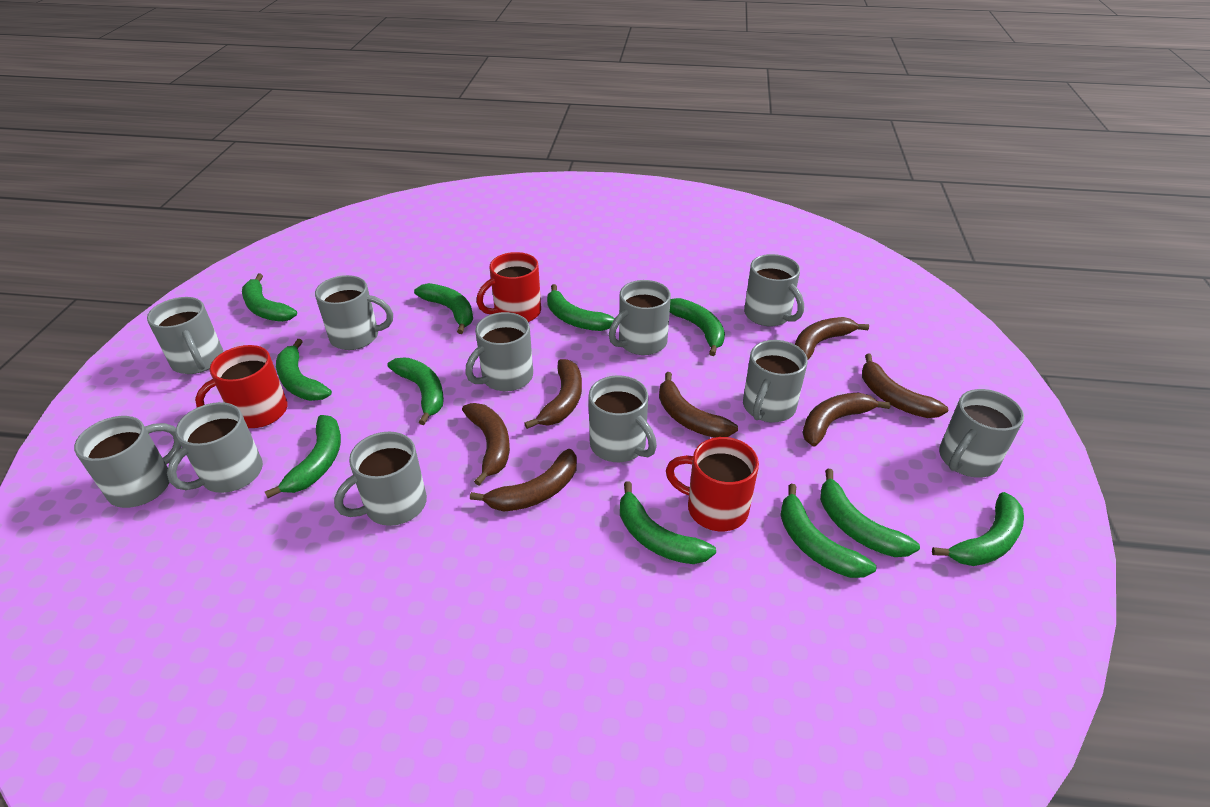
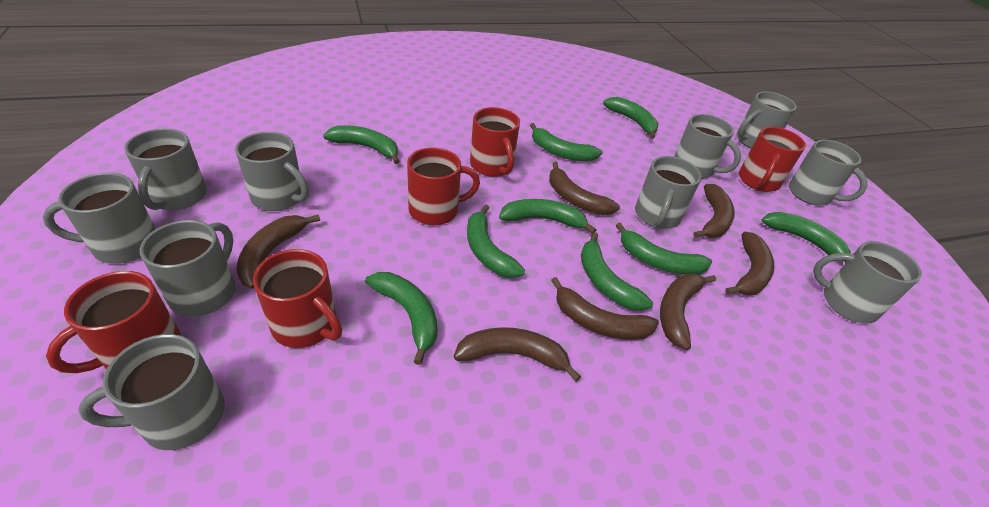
green banana: [242,274,297,322] [265,415,341,498] [276,339,332,401] [387,358,444,425] [414,283,473,334] [547,284,615,331] [620,481,716,564] [670,298,725,356] [780,484,876,578] [820,469,920,557] [932,492,1024,566] = 11 -> [323,125,400,164] [365,272,437,365] [467,204,525,278] [499,199,596,233] [530,123,603,162] [581,232,653,311] [603,97,658,139] [616,222,712,275] [762,212,851,263] = 9
grey mug: [74,416,182,508] [147,297,223,374] [167,402,263,493] [315,275,393,350] [334,432,427,526] [465,312,533,391] [589,375,657,462] [609,280,671,355] [743,340,808,422] [744,254,804,326] [939,389,1024,478] = 11 -> [43,173,156,263] [78,334,225,450] [124,128,207,210] [140,220,236,317] [235,131,309,211] [635,156,702,229] [674,114,741,179] [737,91,797,148] [789,140,868,206] [813,241,922,323] = 10
red mug: [195,345,288,428] [477,252,541,322] [666,437,759,531] = 3 -> [46,271,181,373] [253,249,342,348] [407,148,480,225] [470,107,520,177] [739,127,806,192] = 5

